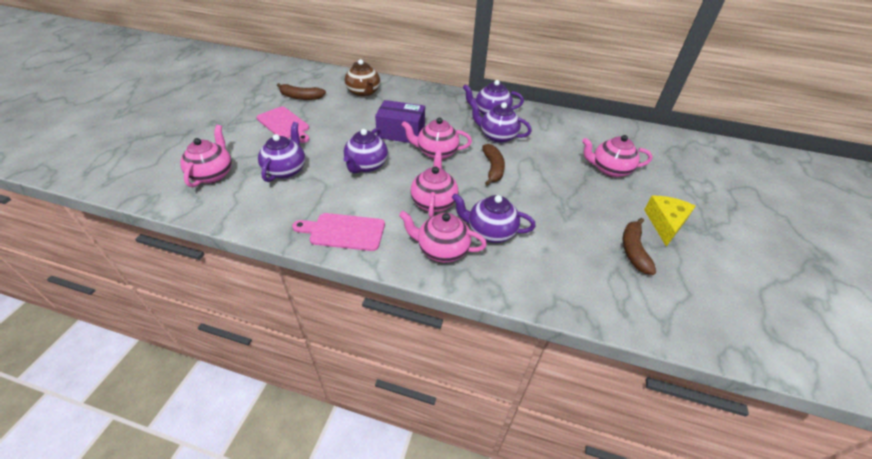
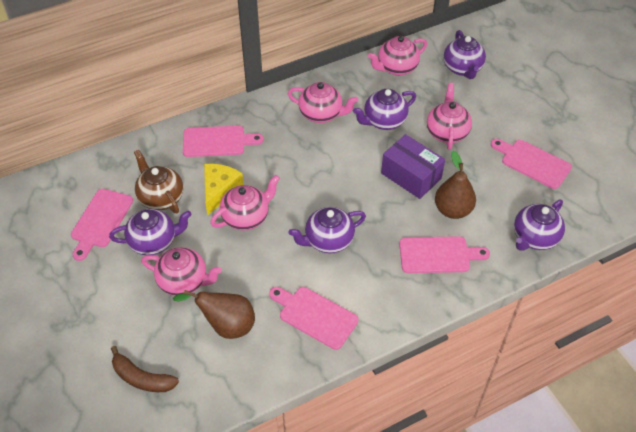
brown banana: [277,83,326,100] [482,144,505,186] [623,218,656,275] = 3 -> [111,346,179,392] = 1
brown pear: none = 0 -> [173,290,255,339] [435,151,476,219] = 2
pink cutting board: [256,106,309,143] [292,213,385,251] = 2 -> [71,189,133,261] [183,126,264,157] [269,287,359,350] [399,236,490,273] [491,139,572,189] = 5

